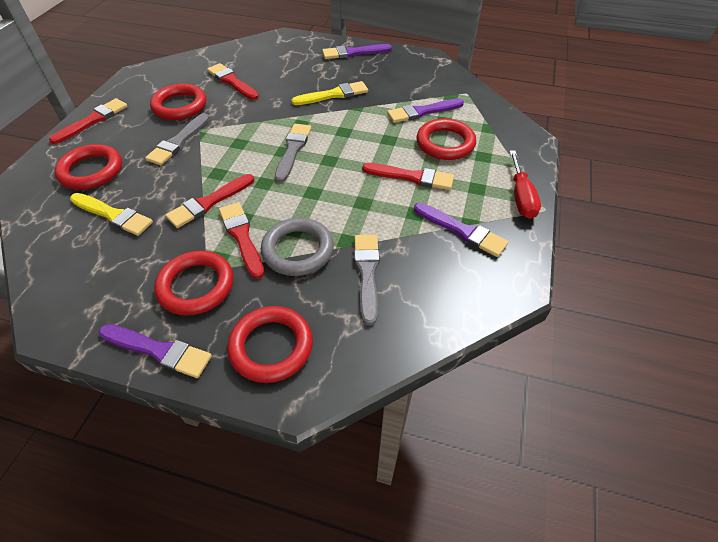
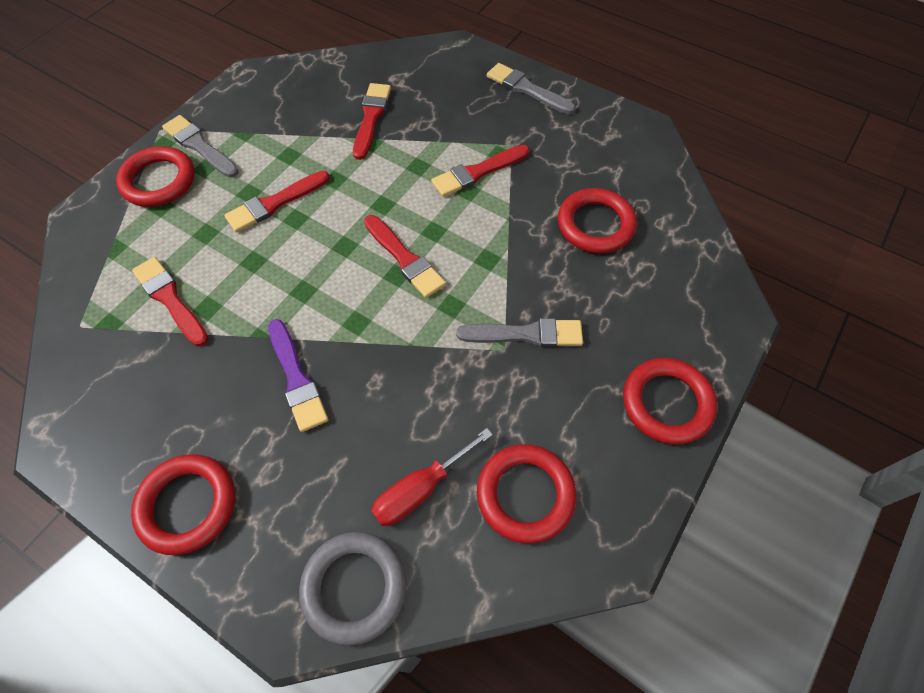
purple brush: [99,324,212,378] [322,44,392,59] [387,98,464,123] [414,203,508,257] = 4 -> [268,319,328,432] = 1
yellow brush: [70,193,153,236] [292,81,368,105] = 2 -> none = 0

